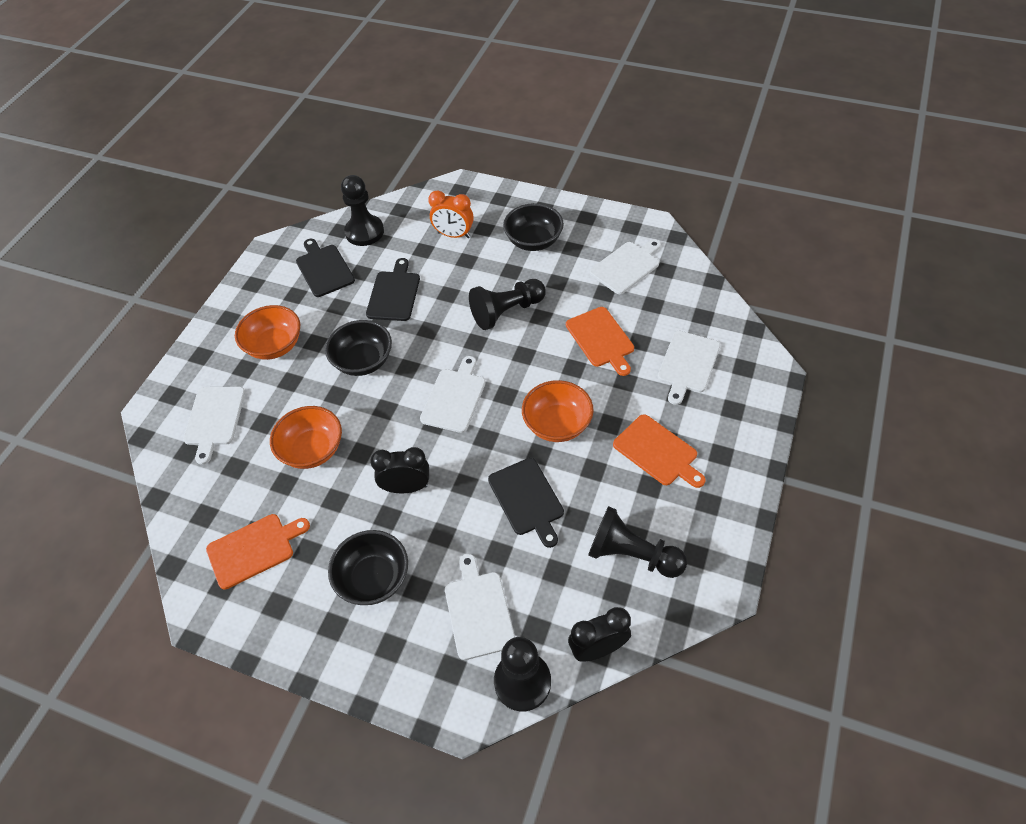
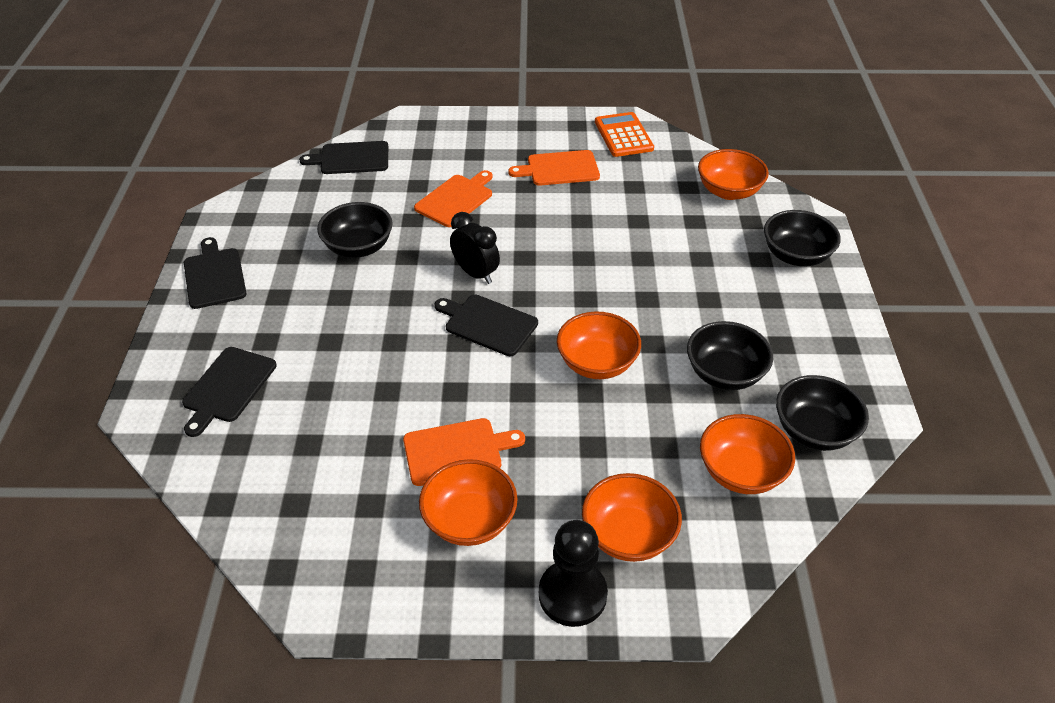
black bowl: [325,320,392,376] [328,530,408,605] [503,203,564,251] = 3 -> [317,202,393,258] [687,321,773,390] [764,210,841,266] [776,375,869,451] = 4
black clock: [370,447,429,493] [568,607,631,662] = 2 -> [450,212,500,284] = 1
black cutting board: [296,239,355,297] [366,258,420,321] [488,458,564,548] = 3 -> [182,347,277,437] [184,237,247,309] [299,141,388,174] [435,295,538,356] = 4
black pawn: [341,175,384,246] [469,279,546,330] [494,637,551,711] [588,506,687,578] = 4 -> [539,520,608,627] = 1
orange bowl: [235,305,300,360] [270,406,342,469] [522,380,594,442] = 3 -> [419,459,518,546] [557,311,641,379] [582,473,682,562] [698,149,769,200] [700,414,795,494] = 5
orange calculator: none = 0 -> [595,112,654,157] = 1
orange clock: [428,190,474,238] = 1 -> none = 0
white cutting board: [183,387,245,465] [420,356,486,433] [445,554,515,660] [590,239,661,294] [658,331,720,405] = 5 -> none = 0

